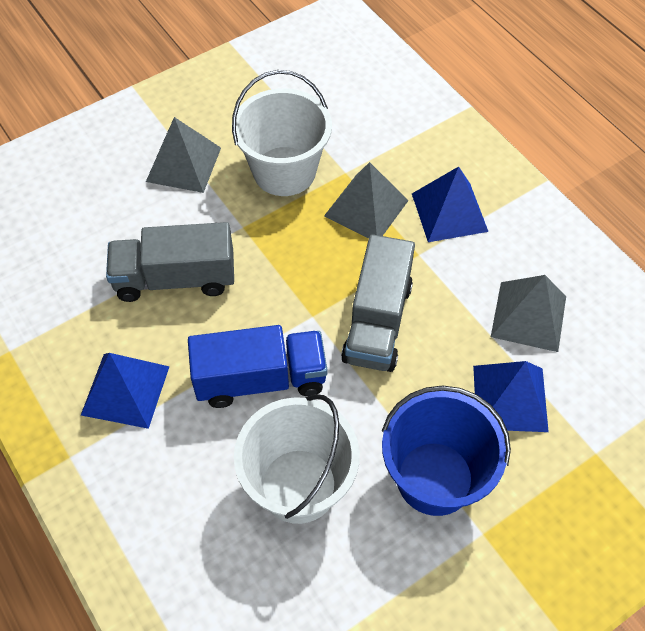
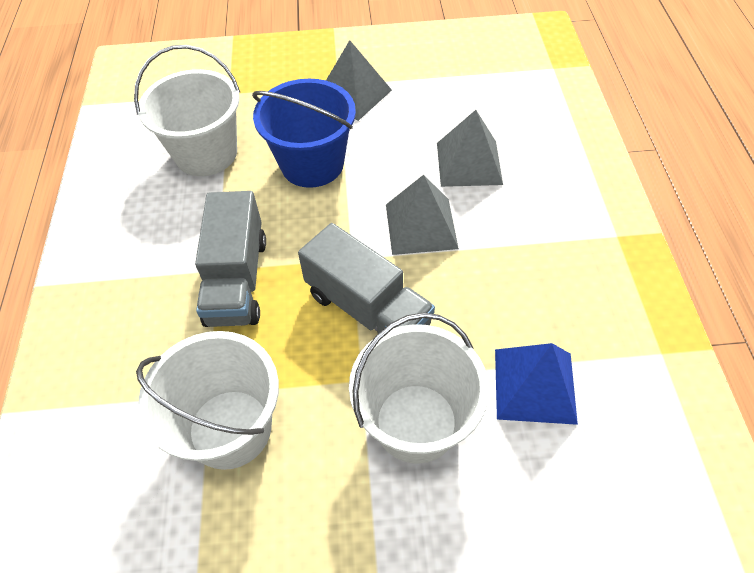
blue pyramid: [81,353,170,429] [412,166,489,242] [473,361,549,432] = 3 -> [495,343,578,425] = 1
blue truck: [188,325,327,408] = 1 -> none = 0
white bucket: [232,70,332,196] [234,394,360,524] = 2 -> [134,45,240,176] [136,331,279,470] [349,313,489,464] = 3

